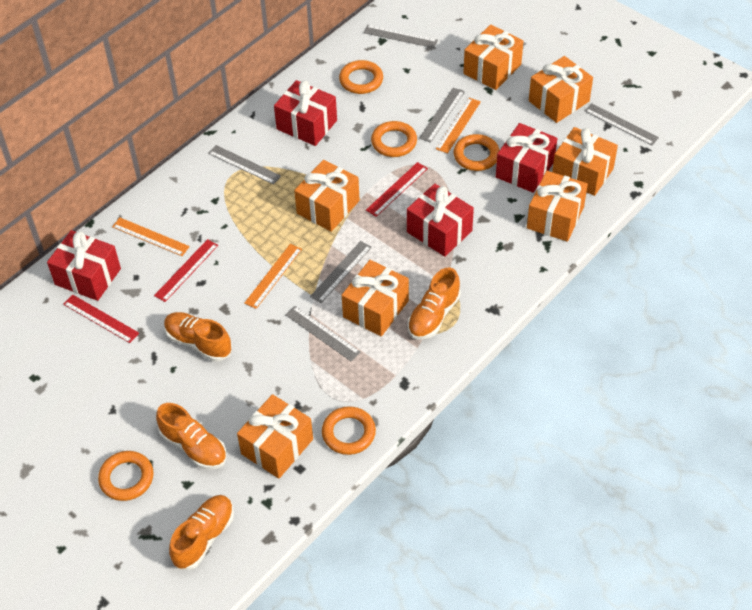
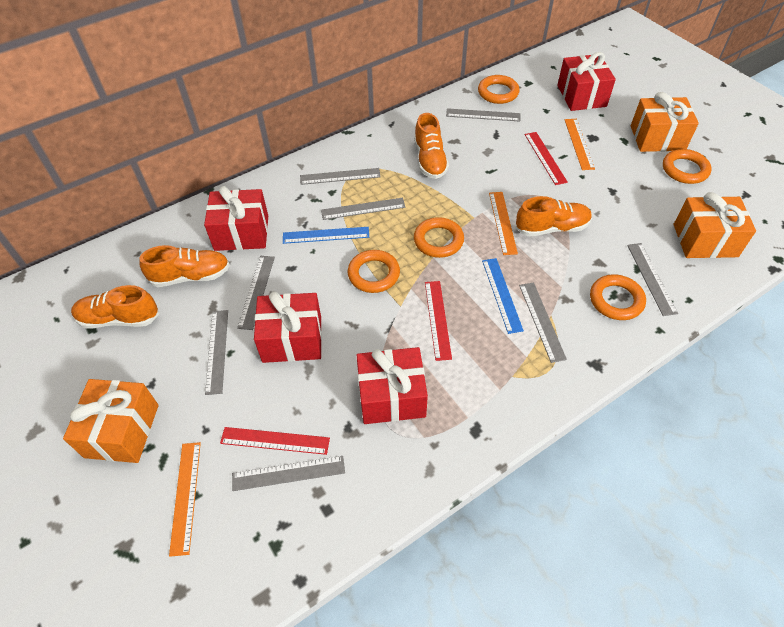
blue ruler: none = 0 -> [283,227,369,244] [482,258,524,334] = 2
grey ruler: [208,145,281,185] [285,306,361,361] [310,241,372,303] [363,25,438,48] [419,88,465,143] [585,103,659,145] = 6 -> [205,310,228,395] [232,456,345,491] [237,256,275,330] [300,168,381,185] [321,198,405,220] [446,108,520,122] [519,282,567,363] [627,243,678,316] = 8
orange gift: [237,394,313,479] [294,160,360,232] [342,260,409,336] [463,25,523,90] [527,171,588,242] [529,56,593,123] [552,127,618,196] = 7 -> [63,379,159,463] [631,92,699,152] [673,192,756,258] = 3

